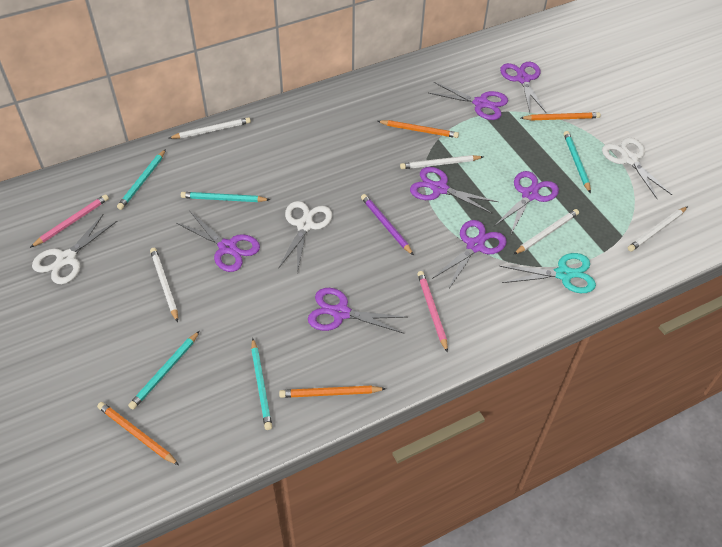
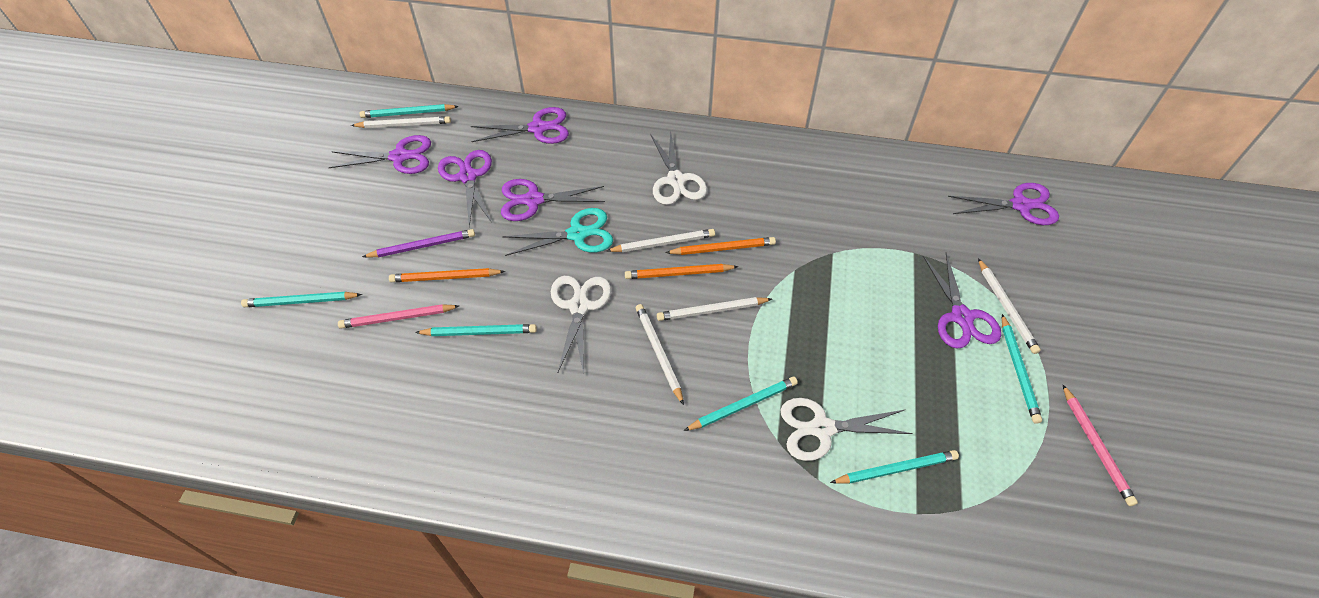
orange pencil: [97,402,179,465] [279,386,386,398] [377,120,459,138] [521,112,601,120] = 4 -> [389,268,505,282] [625,264,738,279] [665,237,776,255] = 3
purple scissors: [176,211,260,272] [308,288,407,333] [410,167,499,214] [429,82,508,120] [432,220,506,288] [494,171,559,234] [500,62,546,113] = 7 -> [328,135,431,174] [438,150,492,228] [471,107,569,144] [501,179,605,221] [923,253,1001,349] [948,183,1059,225] = 6
turquoise pencil: [117,149,166,210] [128,331,200,410] [181,192,270,202] [251,338,272,430] [564,131,591,193] = 5 -> [241,292,362,307] [360,104,459,118] [415,324,537,336] [684,377,798,431] [830,450,959,484] [1002,314,1042,424] = 6

